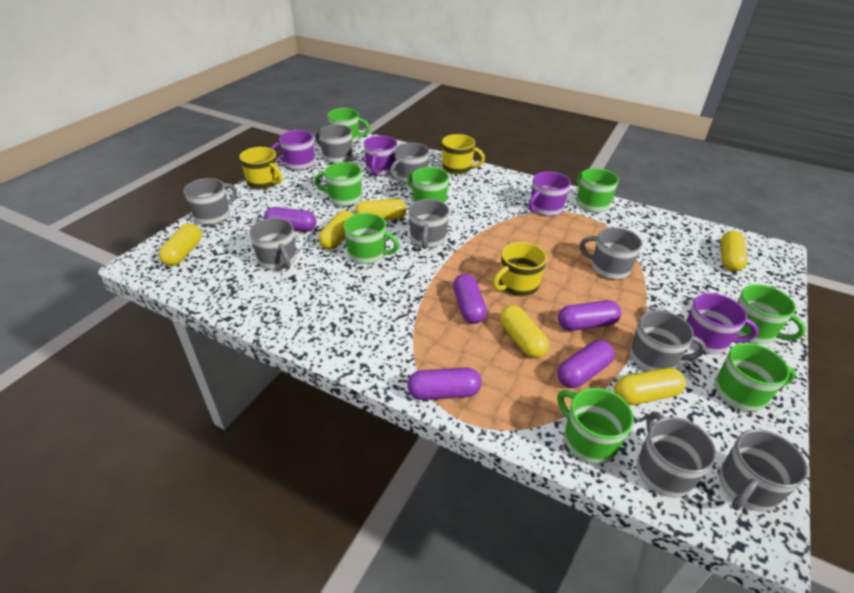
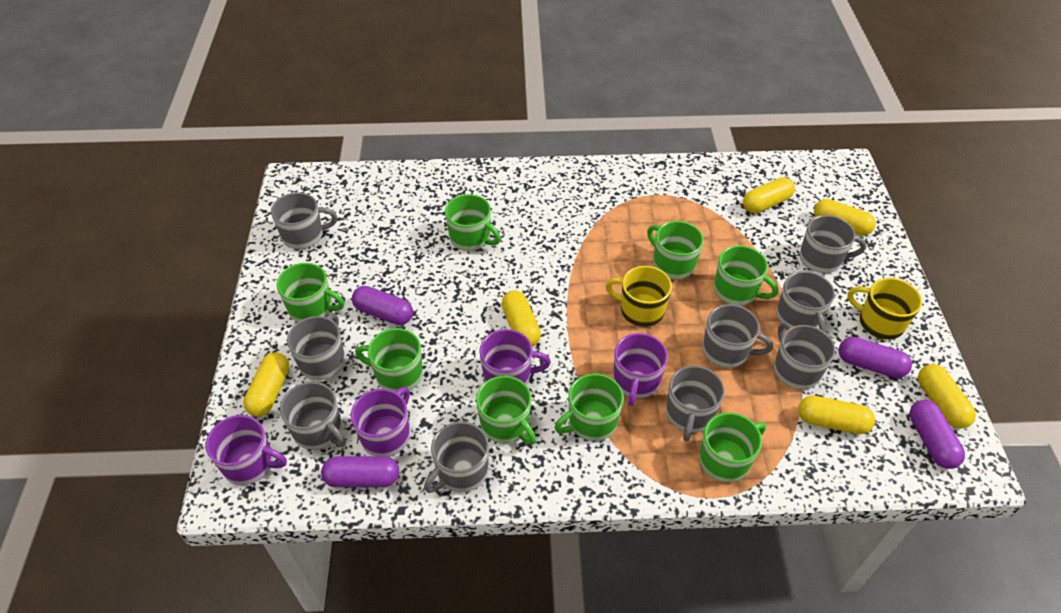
purple capsule: [264,207,317,232] [407,367,482,400] [453,274,487,324] [557,340,614,388] [558,300,621,331] = 5 -> [321,456,399,487] [352,286,413,325] [839,337,912,378] [910,400,965,469] = 4
yellow mug: [239,147,283,189] [442,134,485,174] [493,242,547,296] = 3 -> [606,266,672,327] [847,278,922,340] = 2

